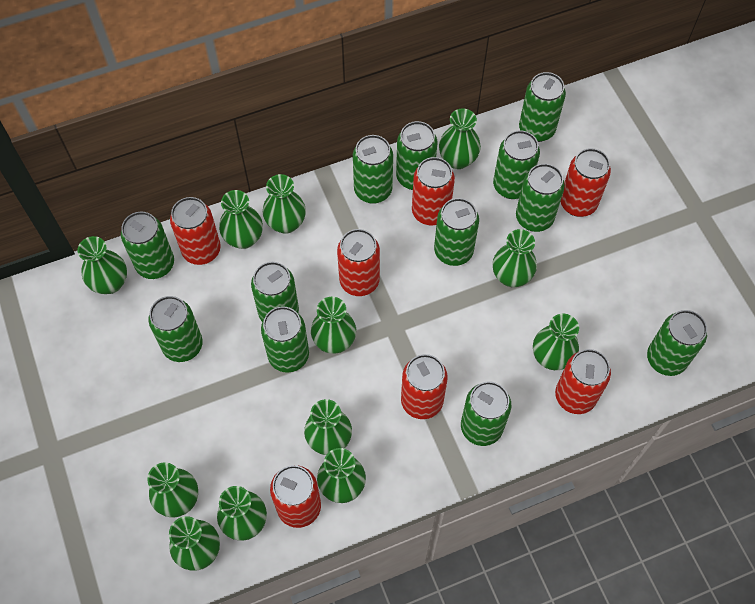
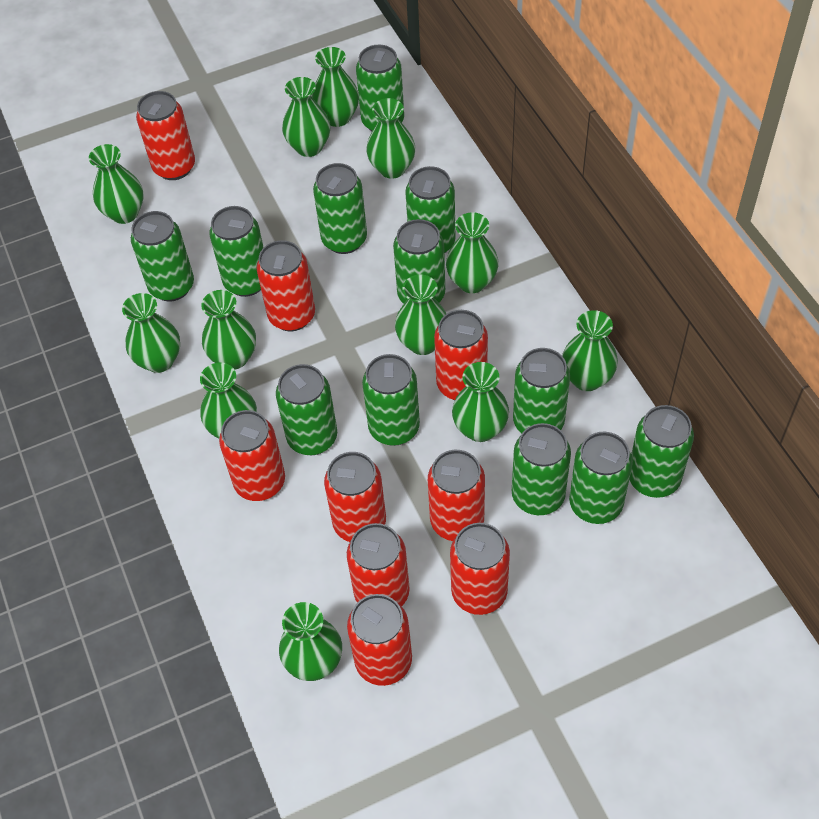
red can: [170,197,221,265] [270,465,321,528] [337,229,380,296] [401,354,448,419] [412,157,455,225] [555,349,611,414] [560,148,611,217] = 7 -> [136,91,195,180] [219,410,285,501] [257,240,315,331] [324,452,386,542] [347,523,410,606] [347,594,412,686] [428,450,485,541] [434,310,488,400] [450,523,510,615] = 9

